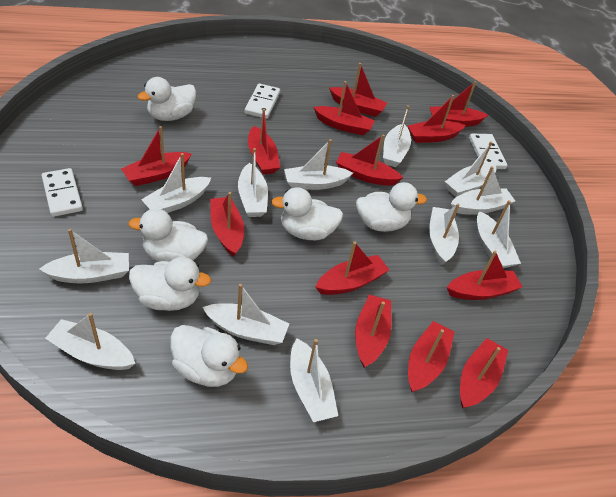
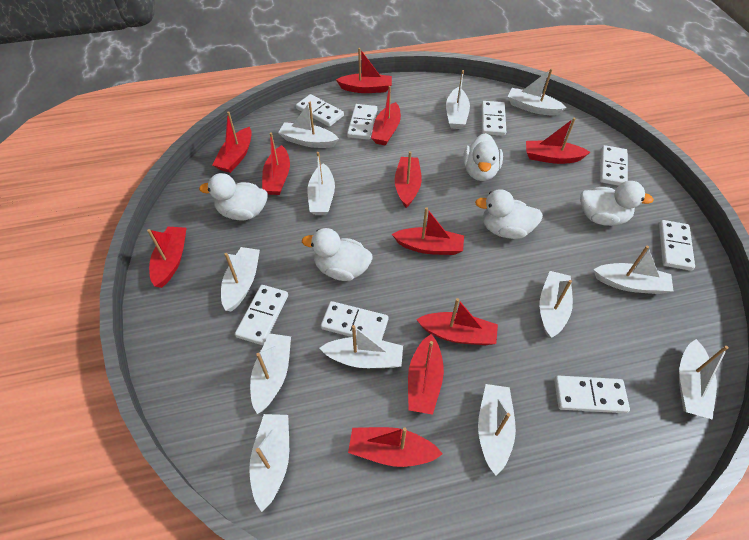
red boat: [121,126,192,186] [210,192,244,257] [248,109,280,174] [313,81,375,135] [316,242,389,295] [329,63,387,117] [336,135,403,186] [355,295,391,368] [408,95,466,143] [408,321,454,393] [430,81,488,127] [447,251,522,300] [460,338,508,409] = 13 -> [147,227,187,288] [213,111,252,173] [262,132,290,195] [336,48,392,93] [348,427,443,467] [371,86,401,146] [392,207,464,255] [395,151,422,208] [408,334,444,415] [416,298,498,345] [526,118,590,164] = 11
white domino: [42,168,83,217] [245,83,280,119] [469,134,507,169] = 3 -> [235,285,288,345] [296,94,344,127] [321,301,388,340] [347,104,377,140] [482,101,506,136] [554,375,630,413] [600,145,628,186] [659,220,695,271] = 8
white duck: [128,209,208,262] [129,257,211,311] [137,77,196,121] [170,325,248,387] [271,187,343,240] [356,182,427,232] = 6 -> [199,173,268,220] [302,228,372,281] [463,133,503,181] [475,189,543,239] [580,181,654,226] = 5

